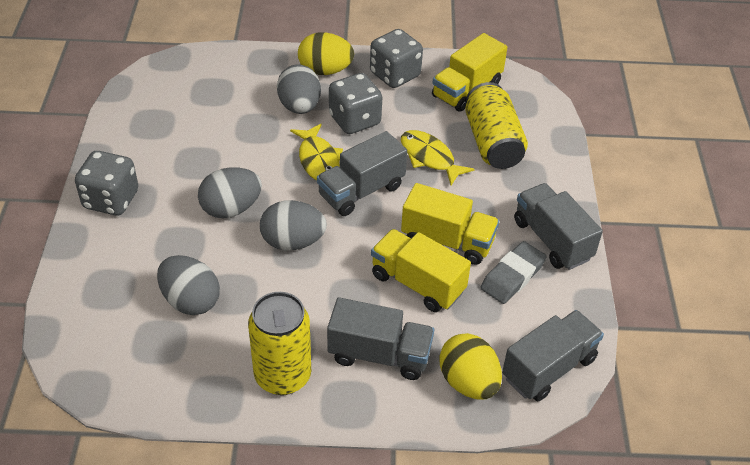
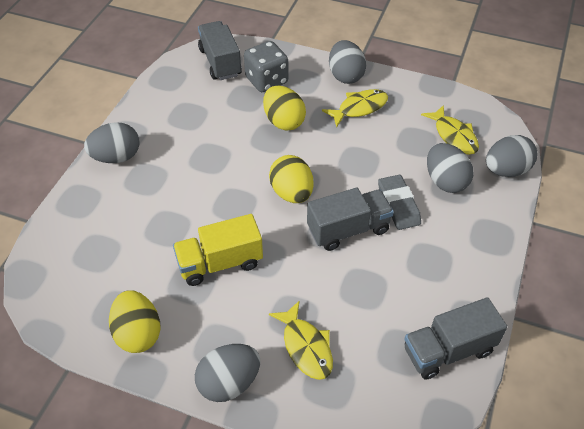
grey dice: [75,151,138,216] [329,73,382,134] [370,29,423,88] = 3 -> [244,41,288,92] = 1
grey egg: [157,255,220,315] [198,167,262,218] [260,200,327,250] [277,64,321,114] = 4 -> [84,122,140,163] [195,344,260,402] [329,40,366,84] [427,143,473,193] [486,135,537,177] = 5
grey truck: [317,131,407,216] [327,297,434,380] [502,310,604,401] [514,183,603,270] = 4 -> [198,21,242,80] [307,188,394,251] [405,297,507,380] = 3
yellow can: [248,292,311,395] [465,82,528,169] = 2 -> none = 0
yellow egg: [298,32,354,75] [439,333,502,400] = 2 -> [109,290,161,353] [263,86,306,131] [269,155,314,203] = 3
yellow fish: [290,124,343,181] [401,130,475,185] = 2 -> [269,300,333,380] [322,89,388,127] [421,105,479,155] = 3
yellow truck: [371,229,471,312] [401,183,499,265] [432,33,507,112] = 3 -> [173,214,263,286] = 1

